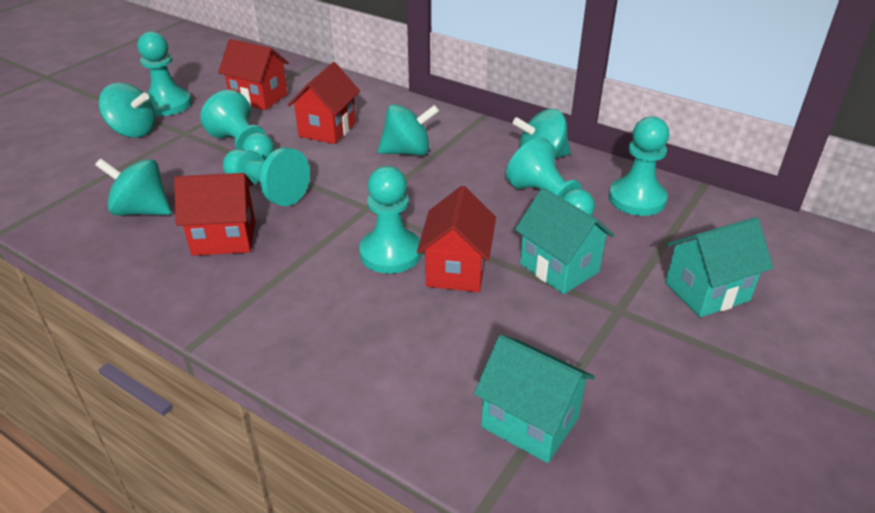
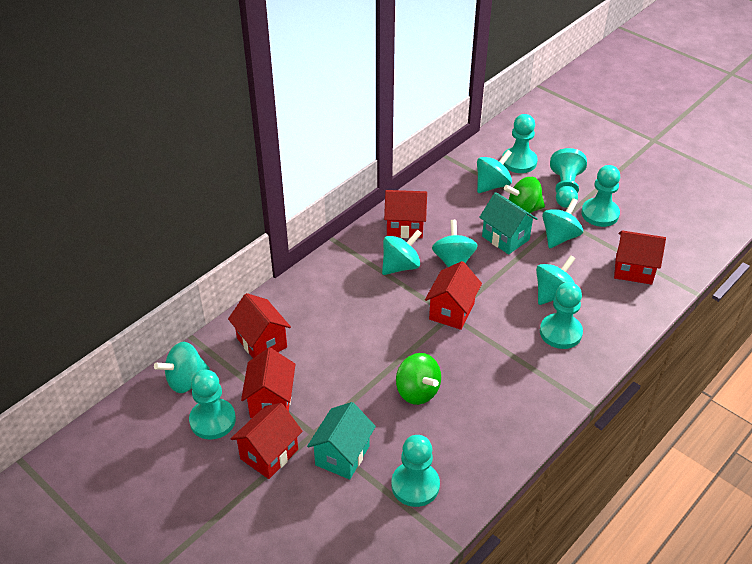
green spinning top: none = 0 -> [396,353,441,405] [504,177,545,215] = 2
red house: [174,173,255,256] [218,39,289,110] [287,62,360,144] [417,186,496,292] = 4 -> [228,293,291,358] [231,403,303,479] [241,348,295,418] [384,190,427,238] [425,261,482,330] [614,230,666,285] = 6
turquoise house: [474,335,595,463] [515,188,614,294] [665,217,773,317] = 3 -> [307,402,376,480] [479,192,538,254] = 2
turquoise spinning top: [95,158,171,216] [99,83,156,138] [378,104,439,156] [513,109,571,159] = 4 -> [154,342,209,393] [382,229,422,275] [432,220,478,267] [477,150,512,193] [536,255,576,305] [542,198,583,248] = 6

